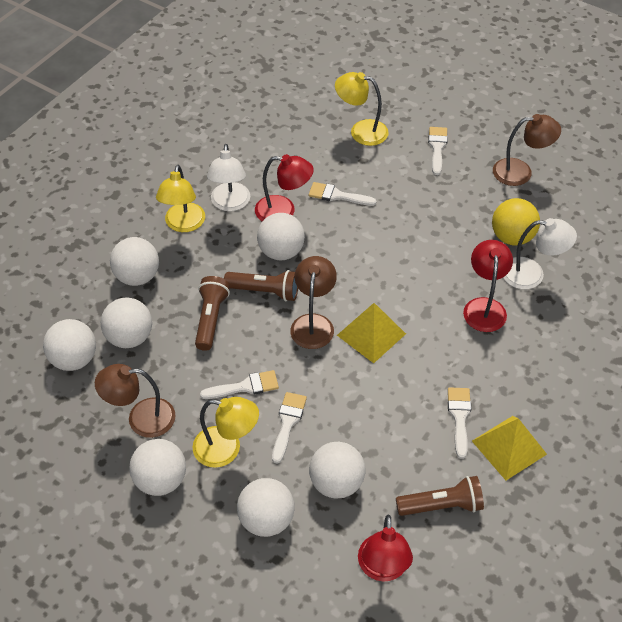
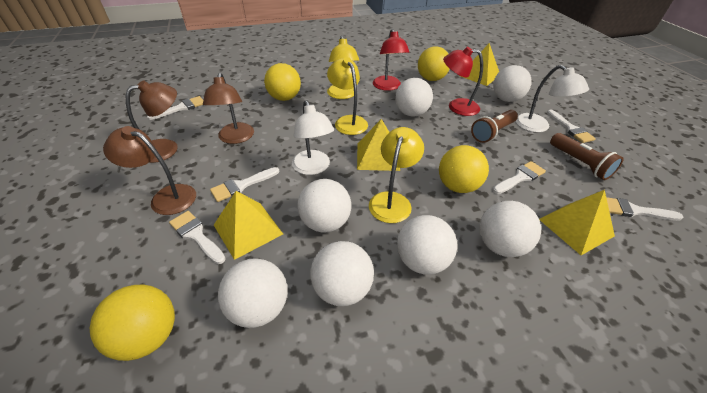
brown flashlight: [195,276,230,351] [224,270,298,301] [396,476,484,516] = 3 -> [471,110,518,143] [550,133,624,180] = 2
red lamp: [255,154,314,221] [358,515,413,582] [463,240,513,332] = 3 -> [373,29,409,91] [443,47,483,116] = 2
white brush: [200,370,279,399] [272,392,307,464] [309,182,377,206] [428,127,448,175] [448,387,471,459] = 5 -> [147,96,203,120] [169,211,226,264] [210,167,279,202] [493,161,546,194] [547,109,596,143] [606,197,683,221] = 6
yellow ball: [492,198,540,245] = 1 -> [90,285,175,361] [264,63,301,101] [418,46,450,81] [439,145,489,193] = 4
yellow pyramid: [337,303,406,363] [472,416,547,480] = 2 -> [214,191,283,260] [357,119,400,171] [459,43,499,86] [539,190,615,255] = 4

